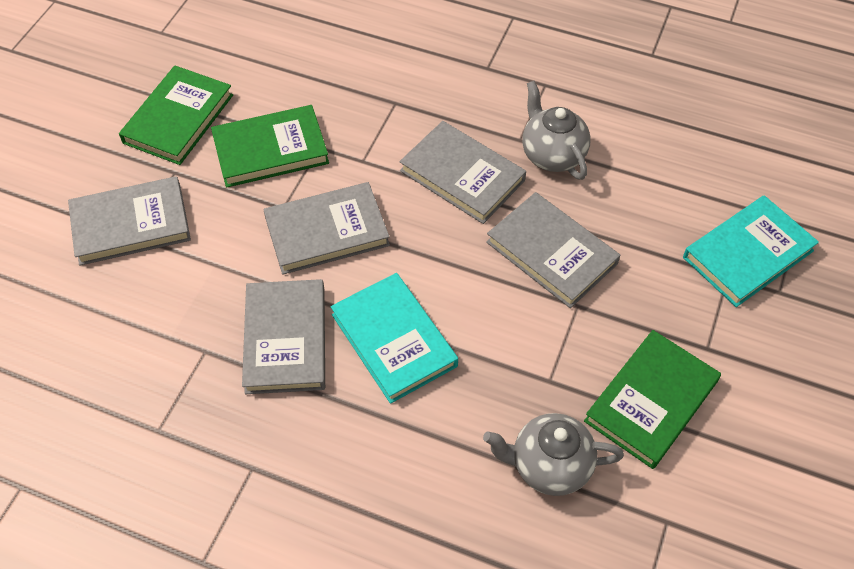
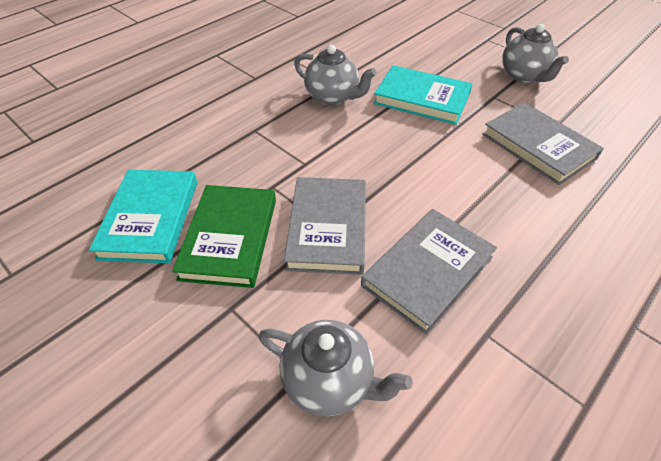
green book: [119,66,233,165] [211,105,329,188] [584,330,721,469] = 3 -> [172,185,276,288] = 1
grey book: [68,176,191,266] [242,279,325,394] [263,182,390,275] [399,121,526,224] [486,192,620,308] = 5 -> [284,177,366,275] [361,209,497,335] [482,102,604,185] = 3
grey teapot: [483,413,624,496] [522,81,591,180] = 2 -> [259,320,413,416] [294,45,377,106] [502,24,569,83] = 3

